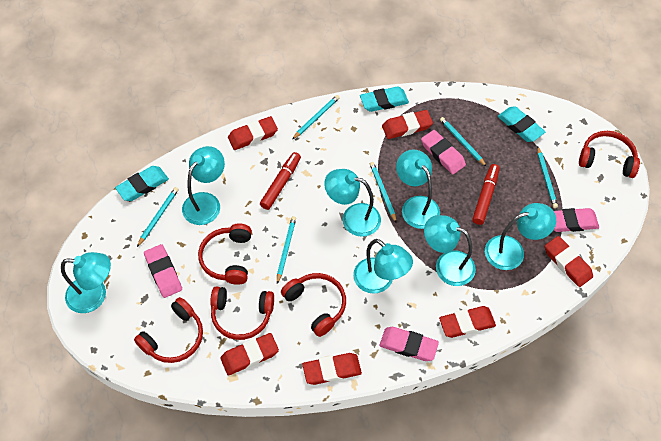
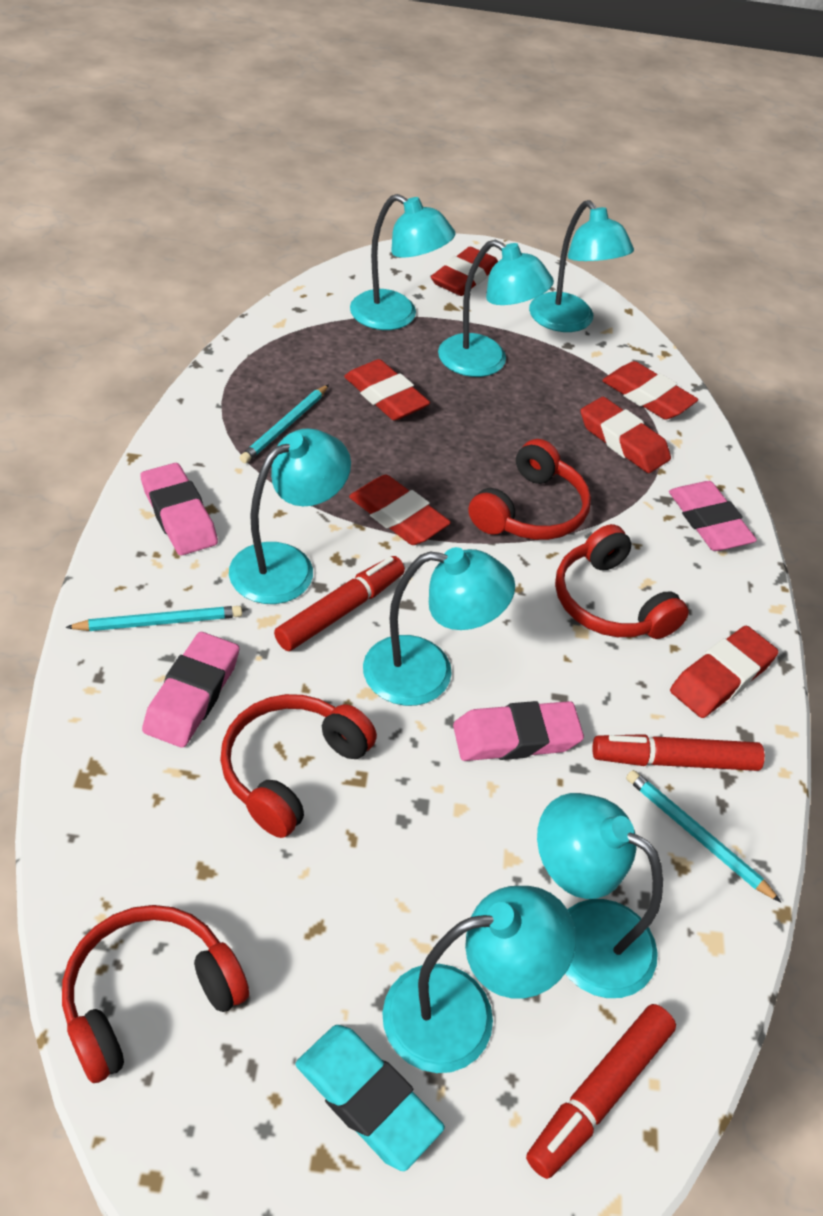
red headphones: [134,297,203,363] [198,223,252,285] [210,286,274,340] [281,273,346,337] [579,131,640,178] = 5 -> [62,905,249,1083] [220,694,377,838] [468,439,591,540] [555,524,689,639] = 4
red marker: [260,152,301,210] [472,164,500,225] = 2 -> [274,556,405,651] [526,1004,676,1179] [592,734,765,771] = 3
turquoise eraser: [115,166,169,201] [360,87,409,112] [498,106,545,142] = 3 -> [296,1025,445,1171] = 1
turquoise pencil: [137,187,179,247] [277,216,296,284] [292,95,340,139] [370,162,396,222] [440,117,487,167] [537,146,558,208] = 6 -> [65,606,242,631] [240,384,329,463] [626,770,781,902] = 3

